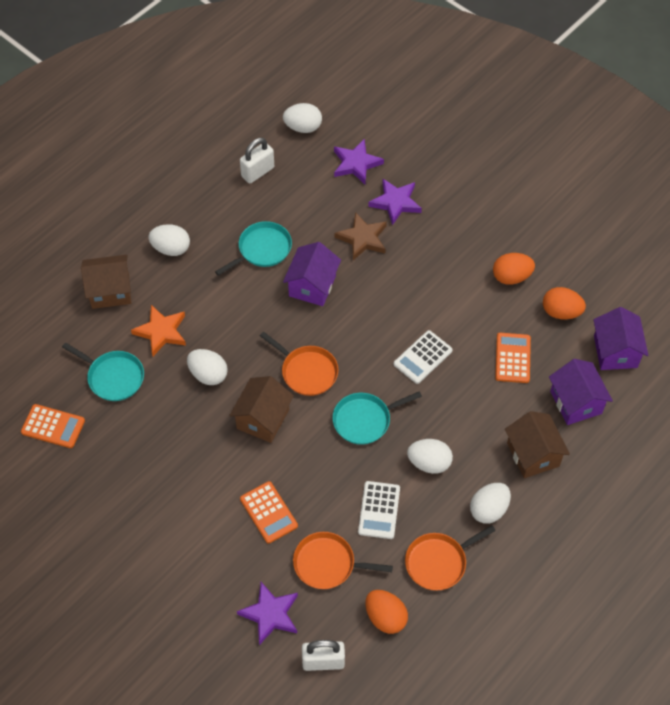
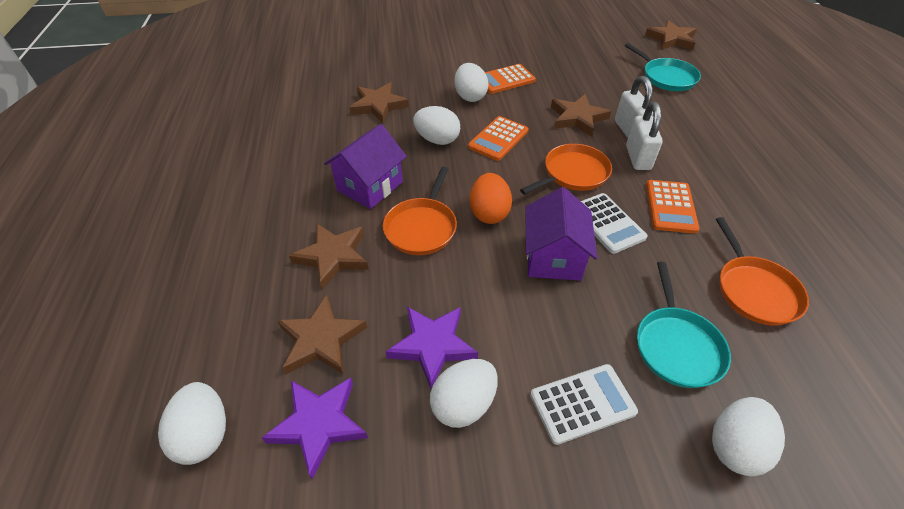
brown house: [81,255,131,309] [229,376,294,443] [505,411,570,478] = 3 -> none = 0
brown star: [335,212,387,260] = 1 -> [277,294,367,374] [289,224,369,289] [349,82,409,123] [551,94,611,137] [645,20,696,50] = 5
orange egg: [365,590,408,634] [493,253,535,285] [543,287,586,320] = 3 -> [470,173,512,224] = 1
orange star: [131,305,186,356] = 1 -> none = 0
purple house: [283,242,341,306] [549,359,613,425] [593,307,648,370] = 3 -> [324,124,407,209] [525,187,597,281] = 2
purple star: [237,582,298,645] [334,139,384,184] [368,179,422,225] = 3 -> [262,378,368,479] [385,307,478,389] = 2
turquoise pan: [62,342,144,401] [215,221,292,276] [333,391,422,445] = 3 -> [625,43,701,91] [637,262,731,388] = 2

